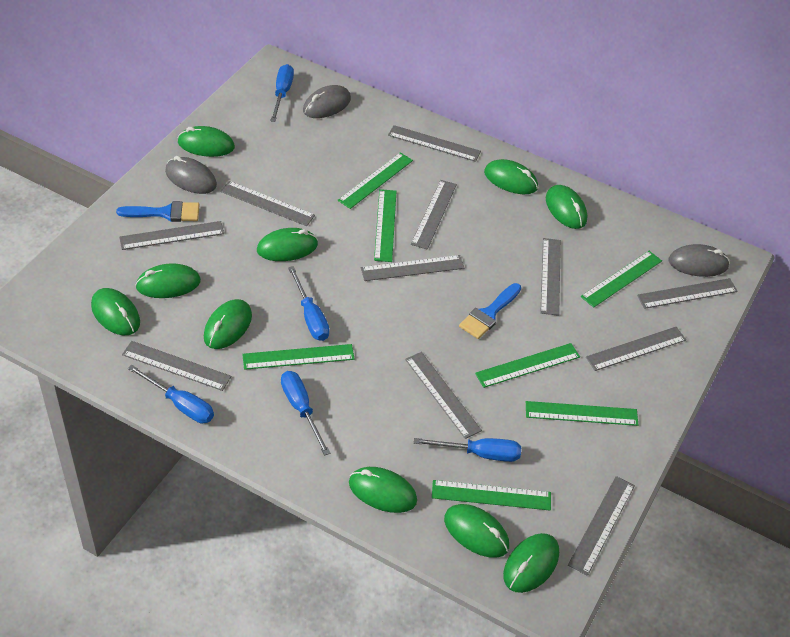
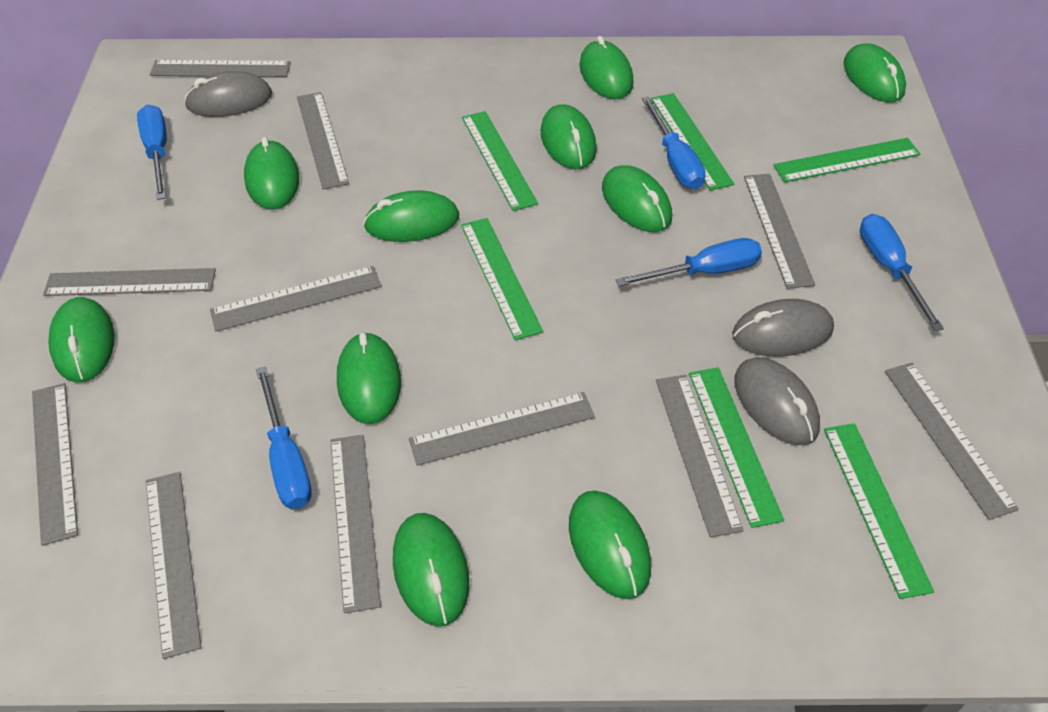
blue brush: [116,201,199,222] [459,283,521,339] = 2 -> none = 0
green ruler: [242,344,355,370] [337,152,413,209] [374,189,397,262] [432,480,551,511] [475,343,580,388] [526,401,639,426] [581,251,662,308] = 7 -> [461,218,543,340] [462,111,538,211] [651,93,734,191] [689,367,784,528] [773,138,921,182] [824,423,934,599] = 6

